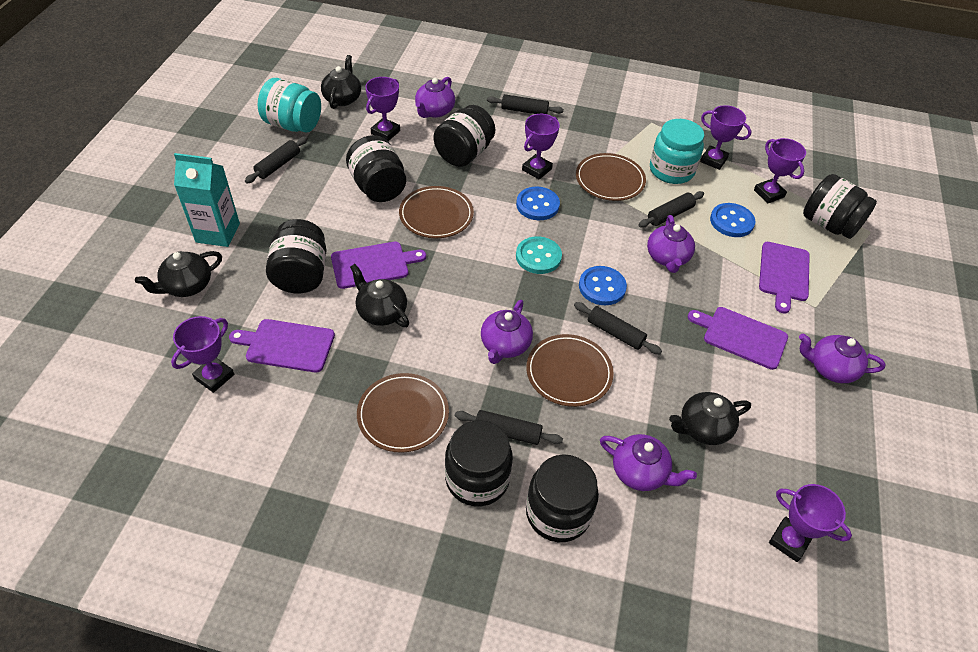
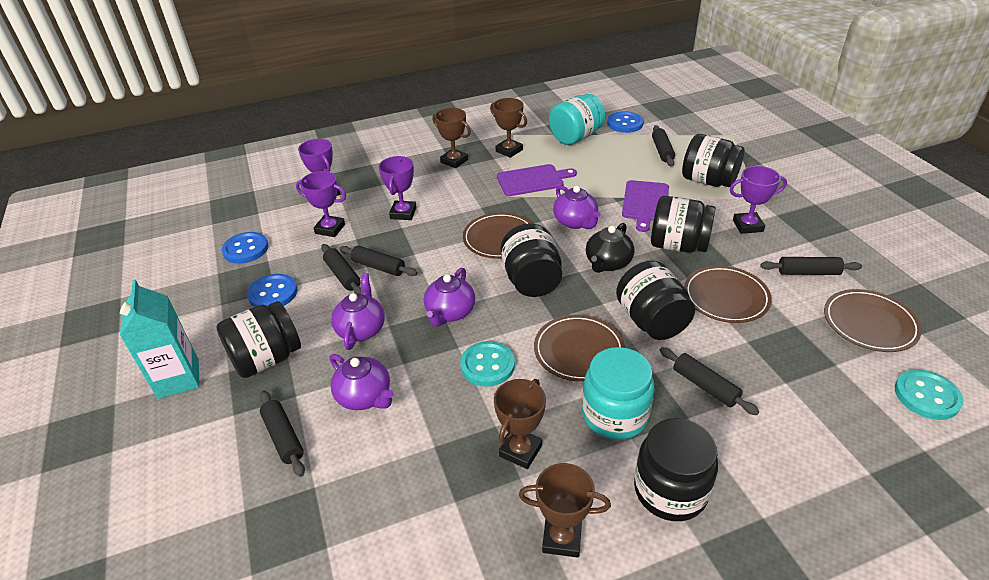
black rolling pin: [245,136,308,183] [455,410,563,445] [487,94,564,114] [574,302,662,354] [638,191,704,228] = 5 -> [260,390,305,477] [321,244,361,294] [339,246,418,276] [652,125,675,167] [660,347,759,415] [760,257,862,275] = 6
black teapot: [135,251,222,297] [321,55,361,109] [350,264,409,327] [669,392,751,445] = 4 -> [586,223,634,273] = 1
brown trophy: none = 0 -> [432,108,471,168] [490,98,527,158] [494,379,546,469] [519,463,611,558] = 4
purple cutting board: [229,319,335,373] [331,242,426,289] [688,307,788,370] [759,242,810,314] = 4 -> [497,164,577,196] [622,180,669,232] = 2
purple teapot: [415,77,455,118] [481,300,533,364] [600,434,697,491] [647,215,695,273] [799,333,886,383] = 5 -> [329,354,394,410] [331,273,385,350] [424,267,475,327] [553,185,601,229] = 4
purple trophy: [171,316,234,393] [365,77,400,141] [522,114,560,179] [700,105,751,170] [754,138,806,203] [769,484,852,562] = 6 -> [296,171,346,237] [298,139,340,196] [378,156,417,220] [730,166,787,234] = 4
turquoise button: [516,236,562,274] = 1 -> [460,341,515,387] [895,369,963,420] = 2

